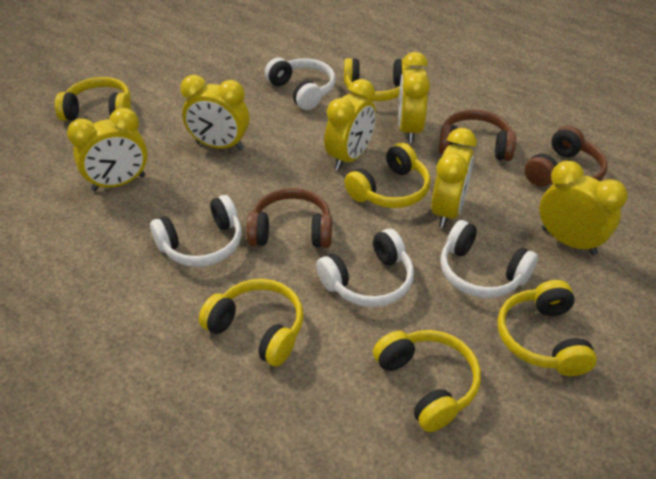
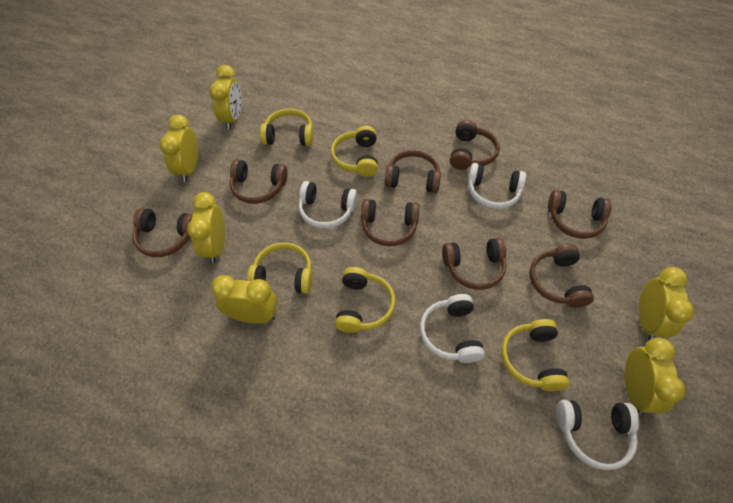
brown headphones: [246,188,332,248] [439,110,516,161] [524,126,607,187] = 3 -> [132,208,193,257] [230,159,288,204] [361,199,419,246] [385,150,441,193] [442,238,507,290] [450,120,500,170] [529,244,594,308] [548,190,612,239] = 8
yellow headphones: [55,77,131,121] [199,279,304,366] [344,58,410,101] [344,143,431,208] [373,330,481,432] [497,280,597,376] = 6 -> [247,242,312,294] [260,108,313,146] [331,126,378,177] [335,267,395,333] [501,319,569,391] = 5

